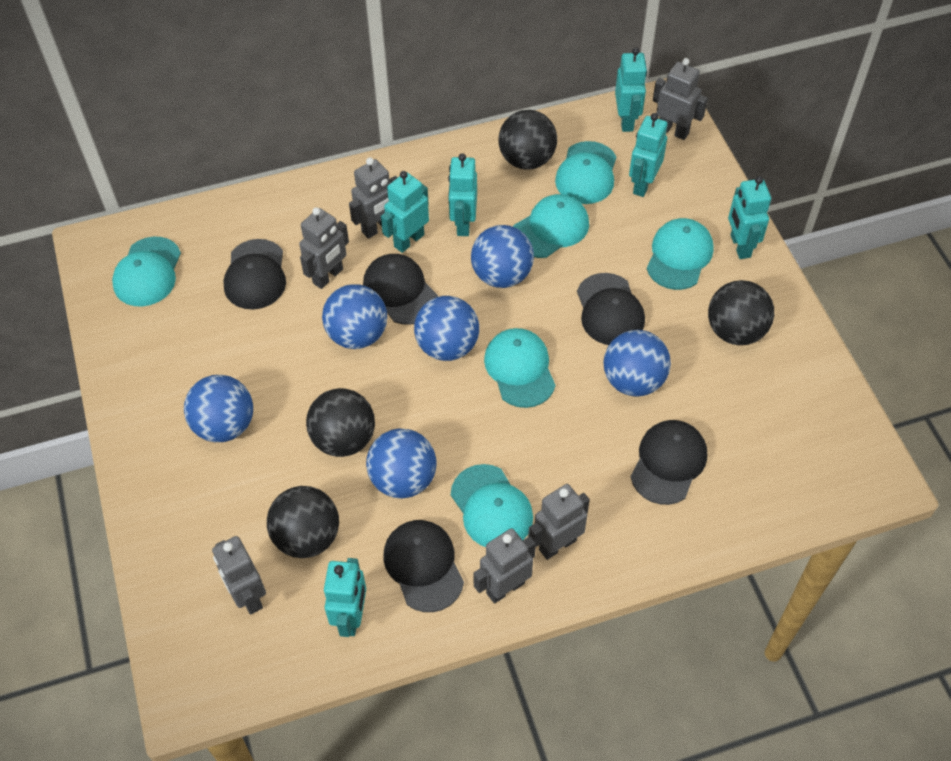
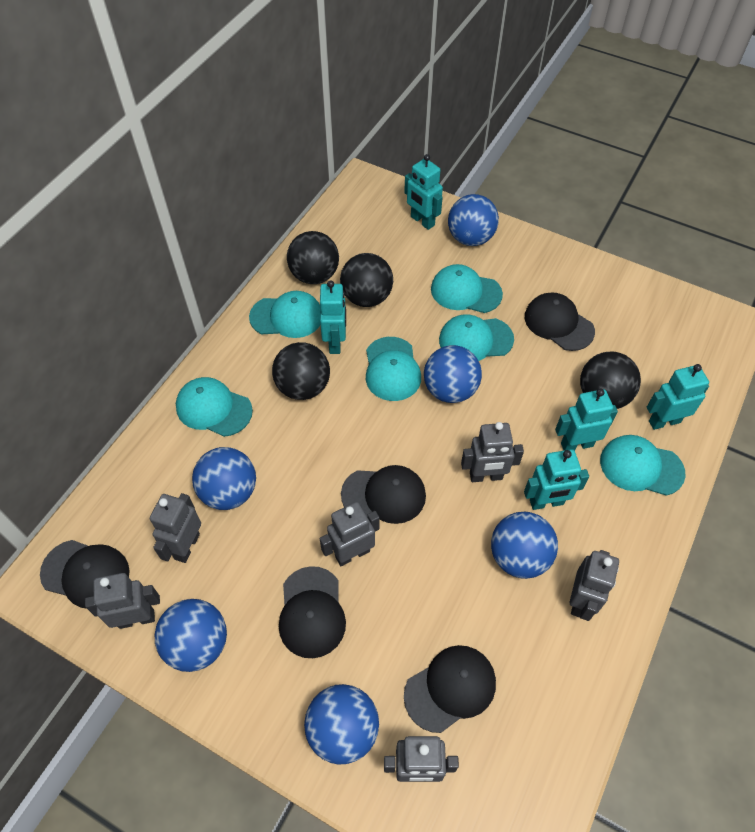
turquoise robot: [324,558,366,637] [381,171,429,253] [448,153,477,236] [615,48,647,132] [629,113,668,197] [728,176,771,259] = 6 -> [320,280,346,354] [404,154,443,230] [524,449,589,510] [555,389,618,451] [647,364,709,430] = 5

